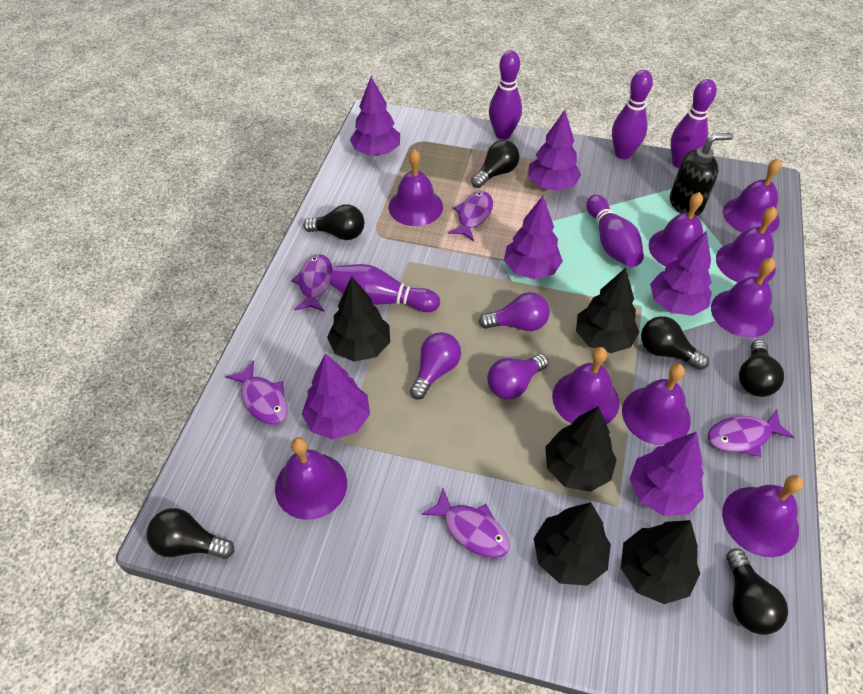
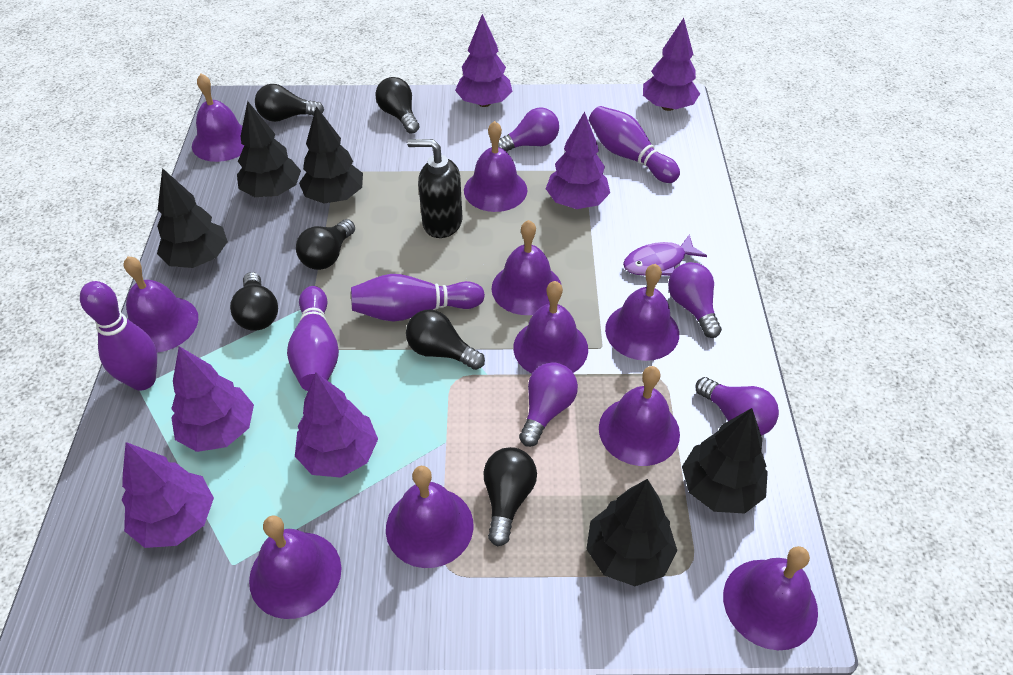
purple bell: [275,437,347,520] [389,149,443,226] [552,347,619,424] [622,364,691,445] [649,192,703,266] [711,258,775,337] [716,207,777,282] [722,475,804,557] [723,158,782,233] = 9 -> [124,256,198,353] [192,74,244,162] [249,515,341,619] [386,466,473,568] [464,121,527,212] [492,220,561,315] [513,281,588,374] [599,366,680,466] [605,264,679,361] [723,546,818,650] = 10
purple bowling pin: [330,264,440,312] [489,50,522,140] [586,195,644,267] [612,70,653,159] [670,79,717,168] = 5 -> [80,281,157,391] [287,286,339,391] [351,274,485,322] [589,106,680,183] = 4
purple fish: [225,360,287,425] [291,254,333,312] [421,488,510,558] [448,191,493,241] [708,410,794,457] = 5 -> [623,234,707,276] = 1
purple light bulb: [410,332,461,400] [479,292,550,331] [487,354,548,400] = 3 -> [498,107,559,152] [519,362,578,447] [668,262,722,338] [696,377,779,436] = 4

